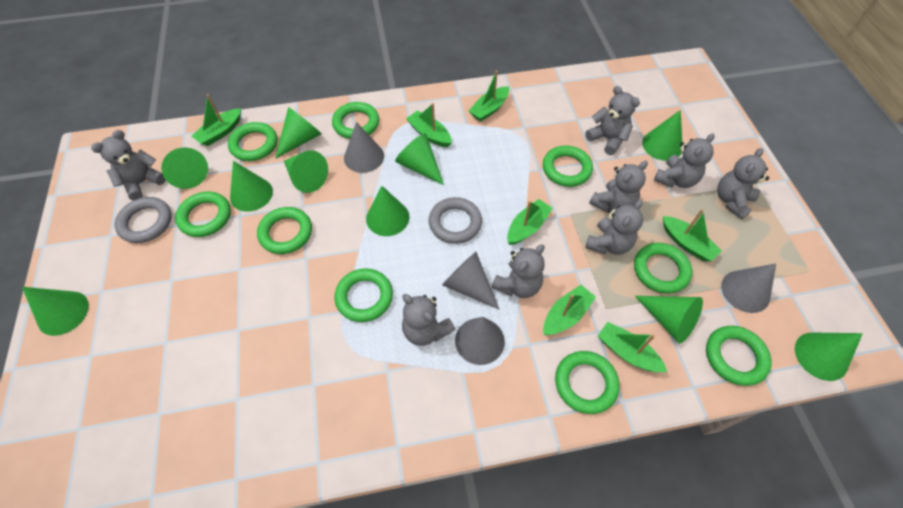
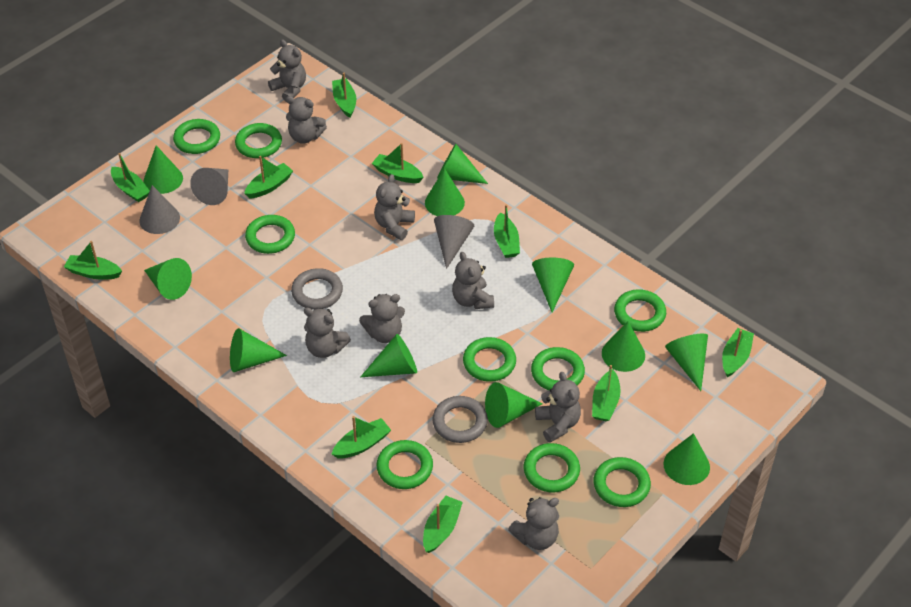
green boat: [191,94,241,146] [406,103,452,147] [469,70,509,122] [507,199,553,245] [543,285,596,335] [598,322,667,372] [663,209,722,261] = 7 -> [64,241,122,280] [111,153,150,202] [244,156,293,199] [331,416,391,458] [332,73,356,118] [372,143,424,183] [423,496,463,553] [494,204,520,258] [592,365,621,421] [722,328,754,377] = 10
green cone: [22,287,89,336] [161,147,208,189] [230,161,273,212] [275,107,321,159] [284,150,328,193] [366,186,409,236] [395,133,444,185] [635,296,703,343] [642,110,682,161] [795,333,863,381] = 10 -> [144,145,183,194] [144,258,192,300] [230,328,287,372] [361,334,417,377] [425,168,465,216] [437,144,488,184] [485,382,543,428] [532,258,574,312] [602,321,645,372] [664,433,710,485] [665,334,708,391] = 11
grey cone: [344,122,384,173] [442,252,499,309] [455,317,505,365] [721,263,776,313] = 4 -> [139,185,180,234] [190,168,228,205] [434,215,474,269] = 3

